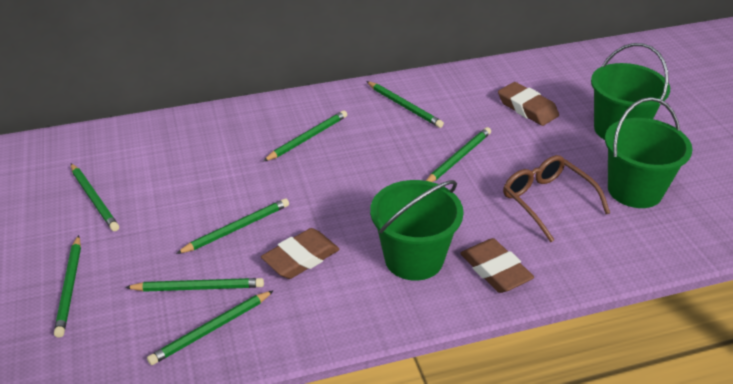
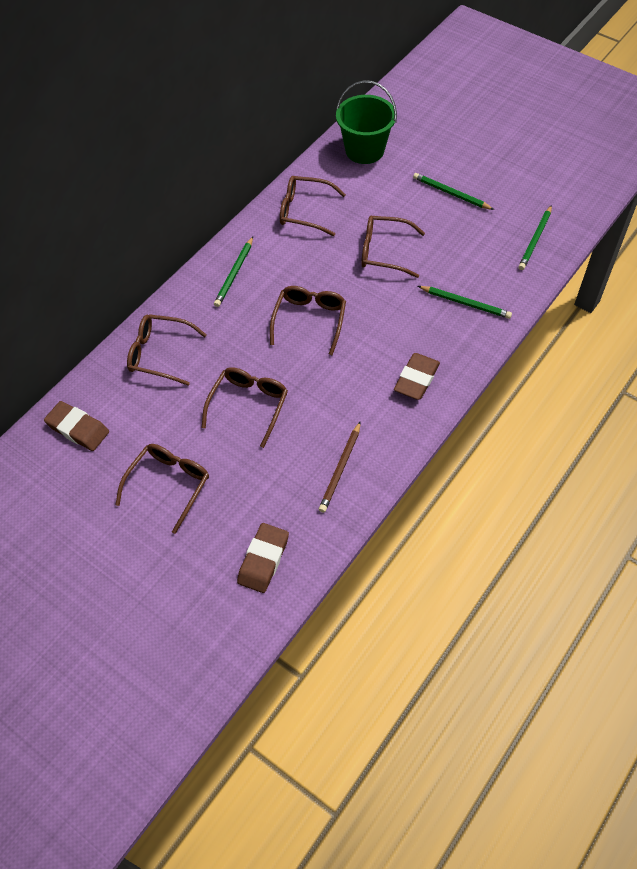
brown glasses: [503,155,610,242] = 1 -> [115,444,209,534] [127,314,207,386] [202,367,288,448] [270,286,346,355] [280,176,346,236] [361,215,425,278] = 6
brown pencil: none = 0 -> [319,421,361,513] = 1
green bucket: [370,180,464,281] [591,43,670,140] [605,97,693,208] = 3 -> [336,80,397,164] = 1
green pencil: [54,235,81,338] [71,164,119,231] [125,278,264,292] [147,290,274,365] [176,198,289,254] [263,110,347,161] [366,81,444,128] [426,127,491,182] = 8 -> [214,237,253,307] [413,173,494,210] [418,286,512,319] [518,205,552,270] = 4

